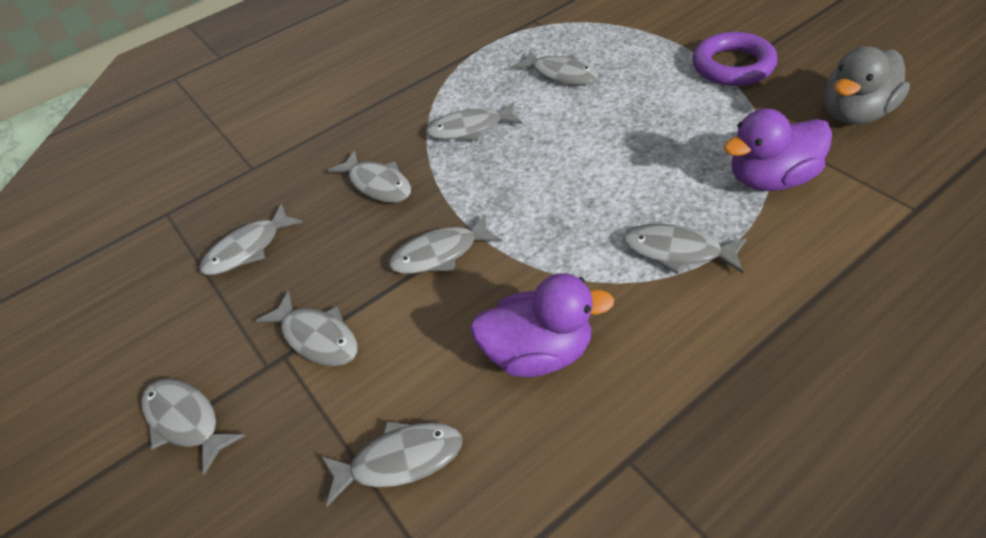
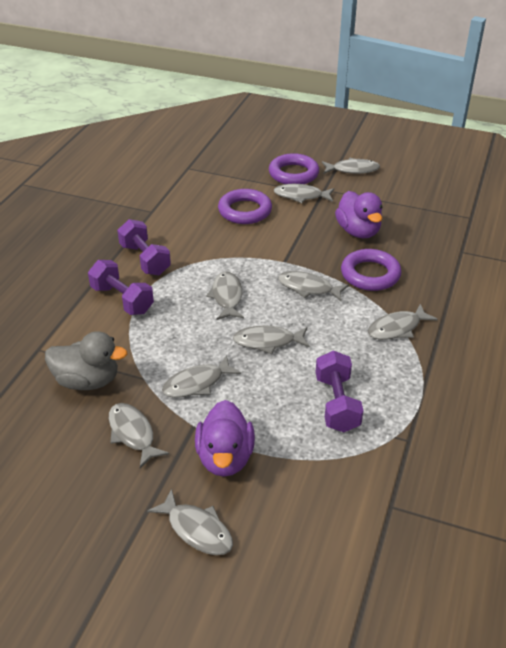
purple dumbbell: none = 0 -> [88,260,154,315] [117,219,171,275] [316,351,363,432] = 3
purple ring: [693,32,778,86] = 1 -> [218,189,272,224] [269,153,319,184] [341,249,401,291] = 3

